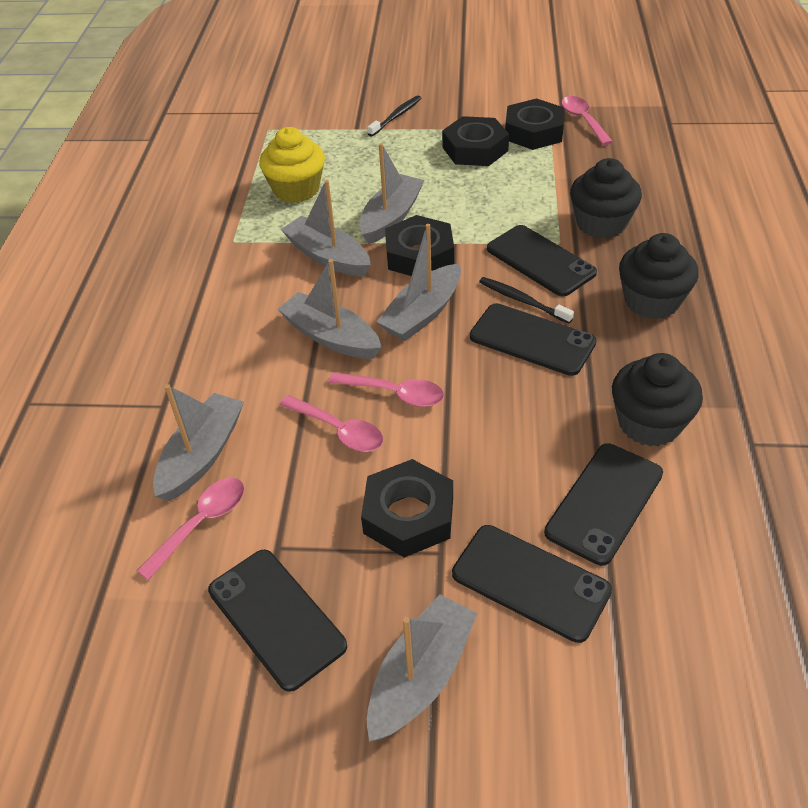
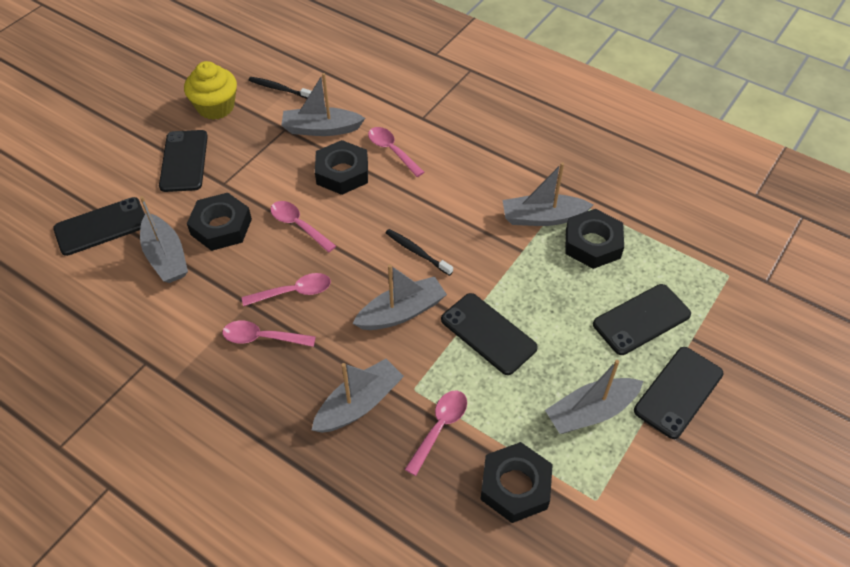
black cupcake: [570,158,642,239] [612,353,703,446] [619,233,699,319] = 3 -> none = 0
pink spoon: [137,478,245,580] [280,395,383,452] [328,372,444,407] [561,96,613,145] = 4 -> [222,321,316,347] [242,273,331,306] [270,201,336,253] [368,127,424,177] [405,391,467,476] = 5

